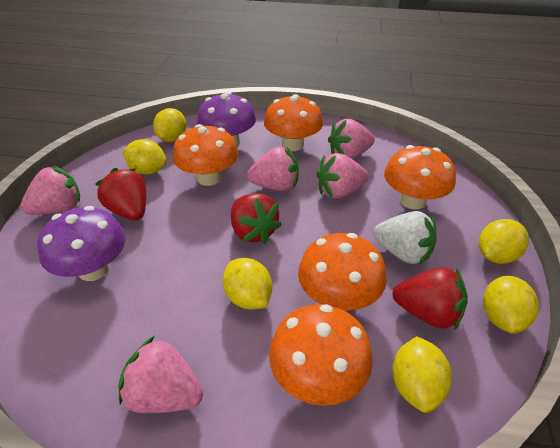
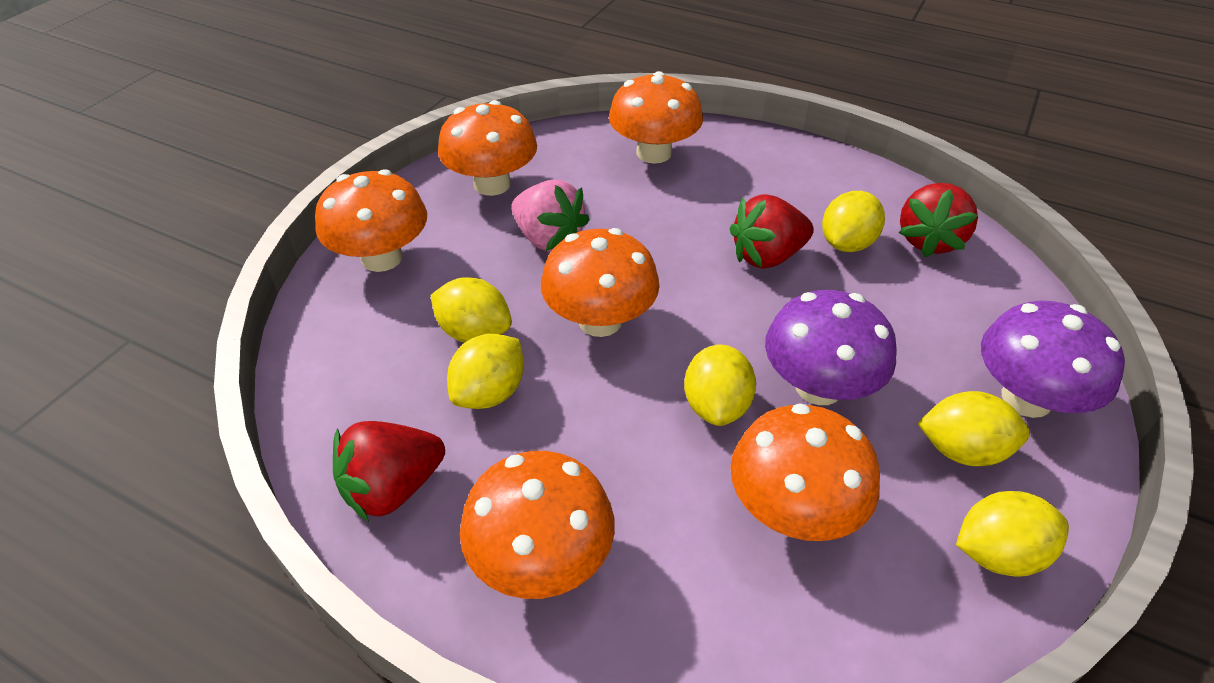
orange mushroom: [173,124,239,186] [264,94,323,151] [269,304,373,406] [298,233,387,311] [384,145,456,210] = 5 -> [315,169,427,272] [438,100,537,196] [460,451,615,599] [541,228,660,337] [609,71,703,164] [730,403,880,541] = 6
pink strawberry: [20,166,80,215] [118,336,203,413] [247,147,299,191] [316,153,369,199] [328,119,375,159] = 5 -> [511,180,590,252] = 1
white strawberry: [373,211,436,265] = 1 -> none = 0

